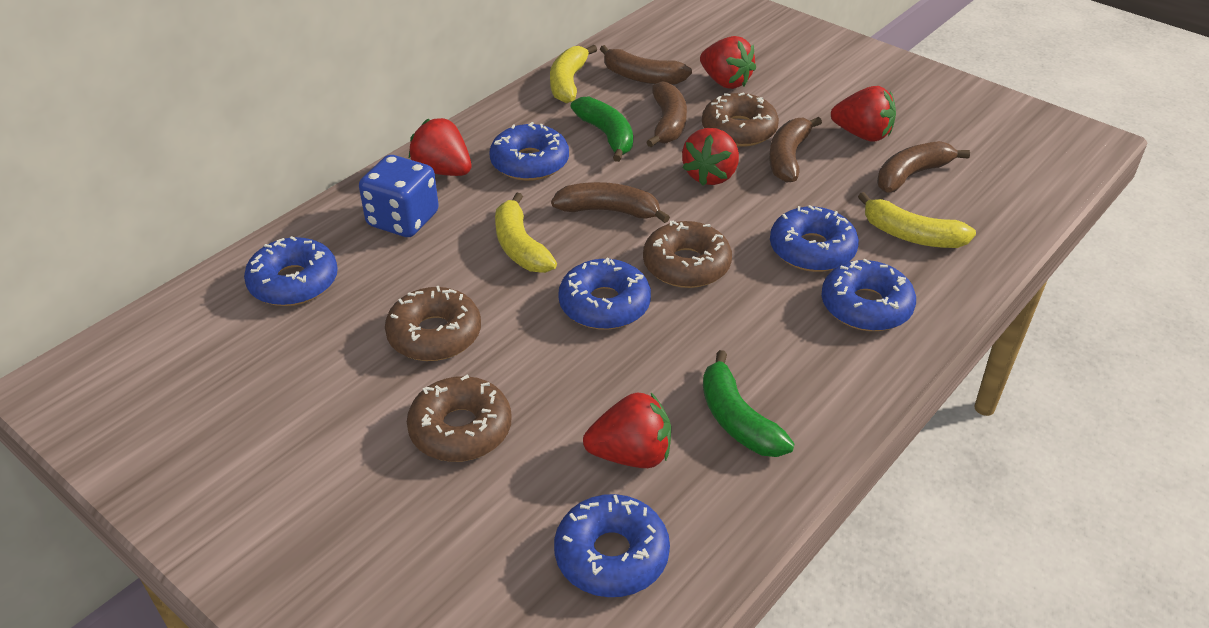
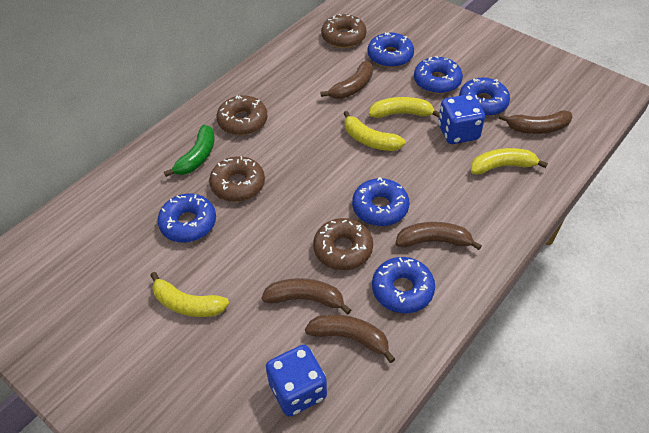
blue dice: [359,155,439,237] = 1 -> [266,345,327,417] [438,94,485,144] = 2
green banana: [570,97,633,162] [703,350,794,457] = 2 -> [164,125,215,177] = 1
red strawberry: [409,118,471,176] [583,392,671,468] [682,128,739,186] [700,36,756,89] [831,86,896,142] = 5 -> none = 0
yellow banana: [495,193,557,273] [550,45,597,103] [858,192,976,248] = 3 -> [150,272,229,317] [343,111,406,151] [369,97,440,118] [470,148,548,175] = 4

